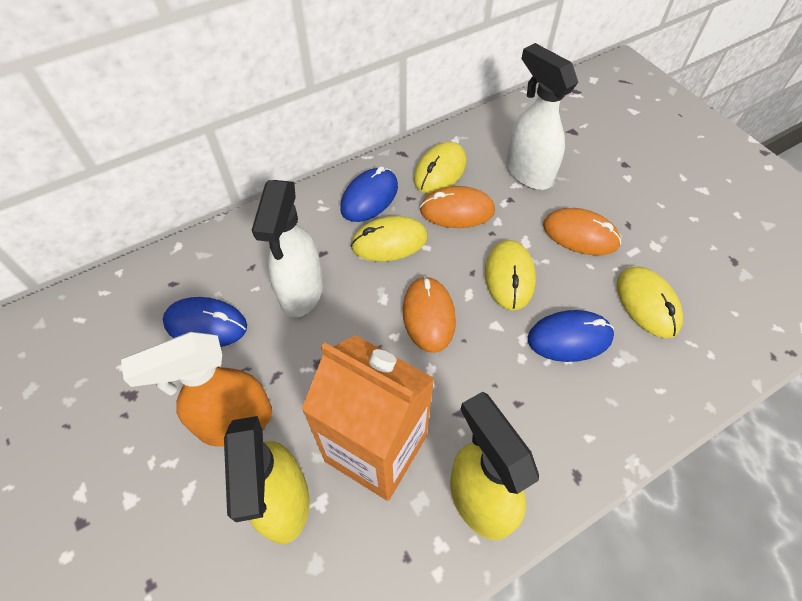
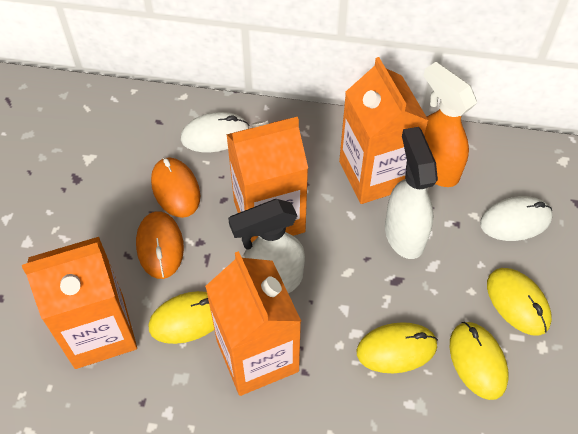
blue mouse: [163,297,247,347] [340,166,398,222] [528,310,614,362] = 3 -> none = 0
orange carton: [302,335,435,501] = 1 -> [22,237,137,369] [205,251,301,396] [226,117,308,242] [339,57,429,204] = 4
orange mouse: [403,276,456,353] [420,186,495,228] [543,208,621,255] = 3 -> [136,211,184,279] [151,157,200,218] = 2
white mouse: none = 0 -> [181,112,250,152] [480,196,553,241] = 2
yellow spray bottle: [224,416,309,544] [450,392,539,540] = 2 -> none = 0

